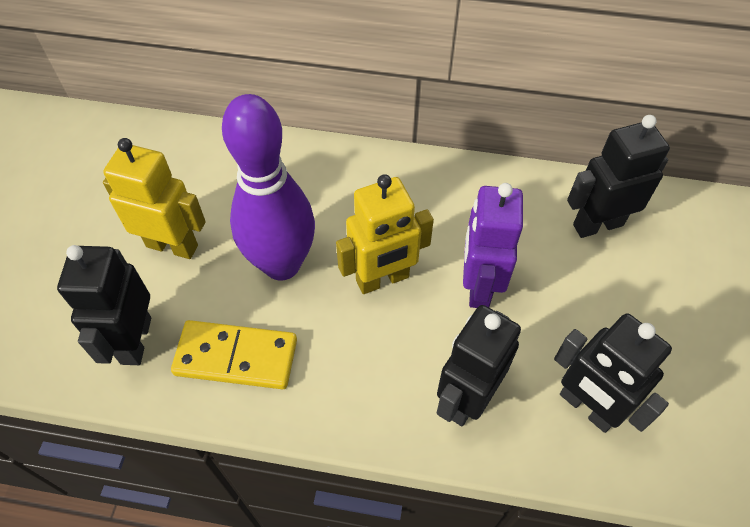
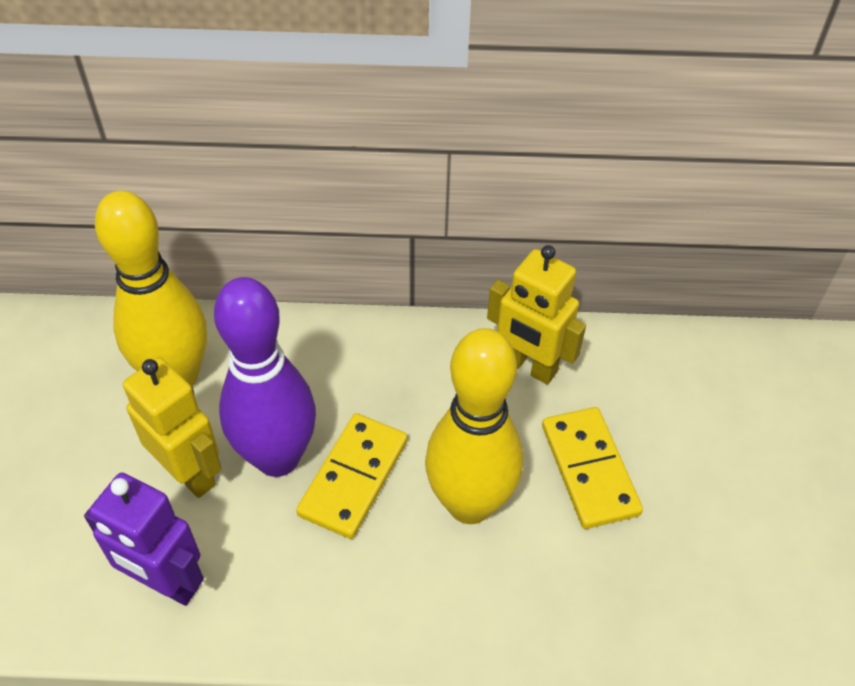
black robot: [57,245,151,365] [437,305,521,426] [554,313,672,433] [567,115,670,238] = 4 -> none = 0
yellow bowling pin: none = 0 -> [95,191,207,387] [425,328,523,524] = 2
yellow domino: [171,320,297,389] = 1 -> [296,413,407,539] [542,407,643,529] = 2

